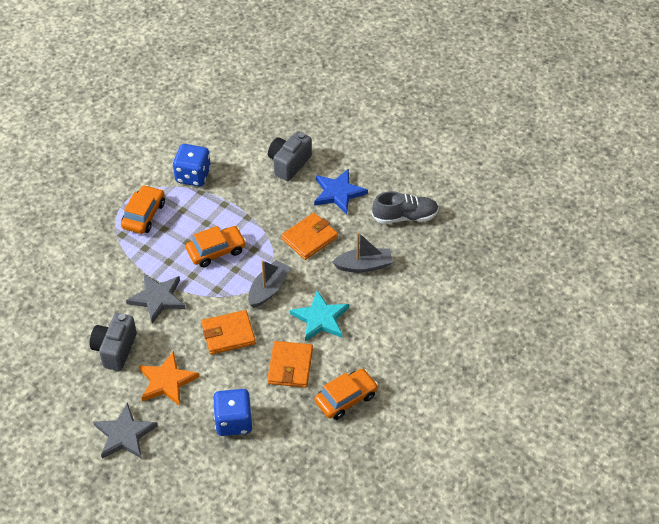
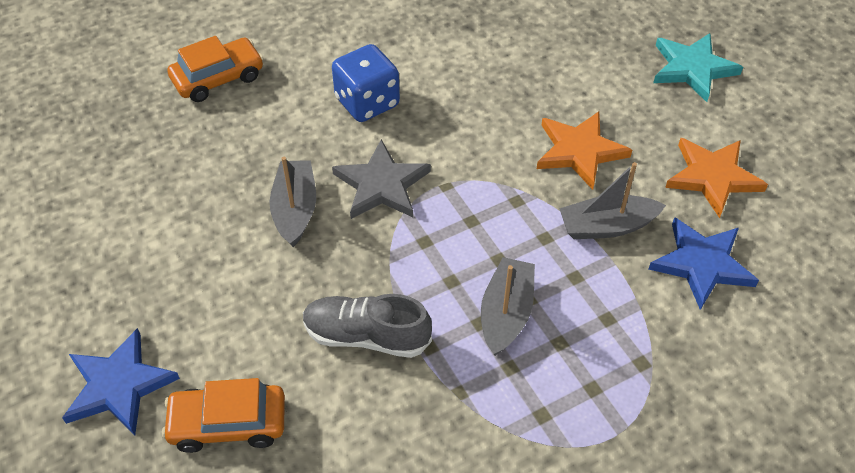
blue dice: [173,144,211,187] [213,389,253,436] = 2 -> [332,44,400,122] = 1
blue star: [314,168,368,215] = 1 -> [62,328,180,435] [648,217,759,310] = 2
grey boat: [248,260,291,308] [332,232,393,273] = 2 -> [269,157,316,247] [481,257,535,356] [559,162,666,239] = 3
grey camera: [90,313,137,371] [268,131,312,181] = 2 -> none = 0
grey star: [93,402,158,459] [126,274,185,324] = 2 -> [332,139,431,219] = 1
orange car: [121,185,165,234] [186,226,246,267] [315,369,378,420] = 3 -> [162,378,285,453] [167,36,263,102] = 2
orange star: [138,351,200,406] = 1 -> [537,112,632,190] [665,138,768,218] = 2
orange wallet: [202,310,256,354] [267,341,313,388] [281,213,338,260] = 3 -> none = 0

